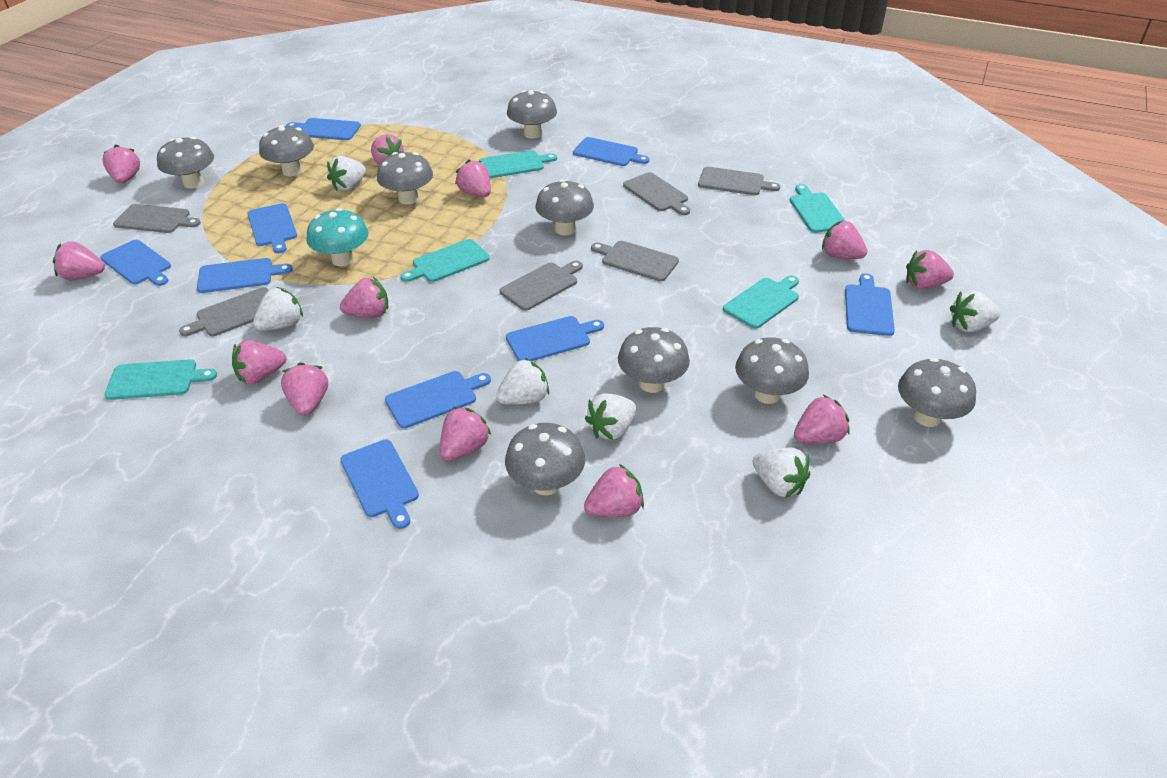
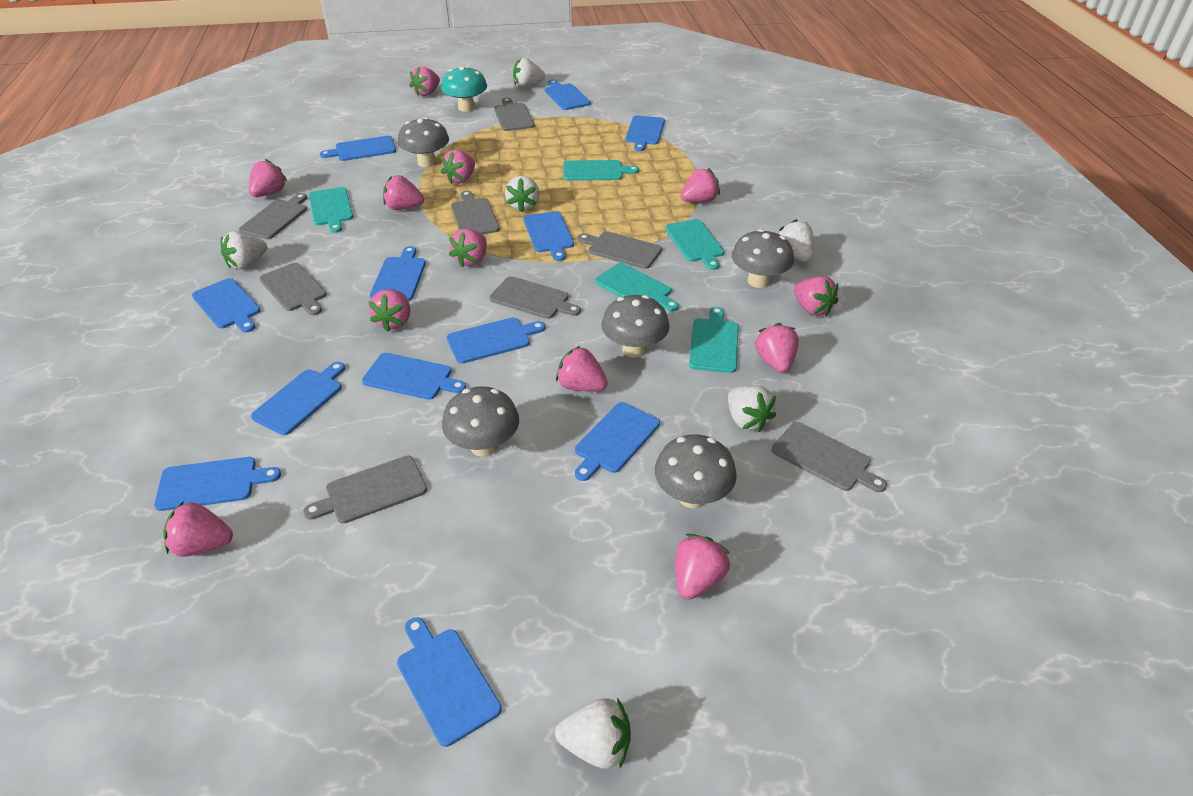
blue cutting board: [100,240,171,286] [197,258,293,293] [247,203,297,253] [286,118,361,140] [341,439,419,529] [385,371,491,428] [506,316,604,361] [573,137,649,166] [845,273,895,336] = 9 -> [154,457,281,511] [192,278,261,333] [251,362,345,435] [320,136,396,161] [362,353,466,400] [370,246,426,301] [397,617,502,747] [447,318,545,364] [523,211,574,261] [544,80,591,110] [575,402,660,481] [625,115,665,151] = 12
grey cutting board: [113,204,201,233] [179,287,269,336] [500,261,583,311] [591,241,679,281] [623,172,690,215] [698,167,780,195] = 6 -> [239,193,307,239] [259,263,327,315] [303,456,427,524] [451,191,500,235] [489,276,581,319] [494,98,534,131] [577,231,662,269] [772,422,887,492] = 8
grey mushroom: [157,137,214,189] [259,125,314,176] [377,152,433,205] [505,423,585,496] [507,90,557,139] [536,179,594,235] [618,327,690,393] [735,337,809,404] [898,358,976,427] = 9 -> [398,117,449,167] [442,386,519,457] [601,295,670,358] [655,434,737,508] [732,229,794,288] = 5

